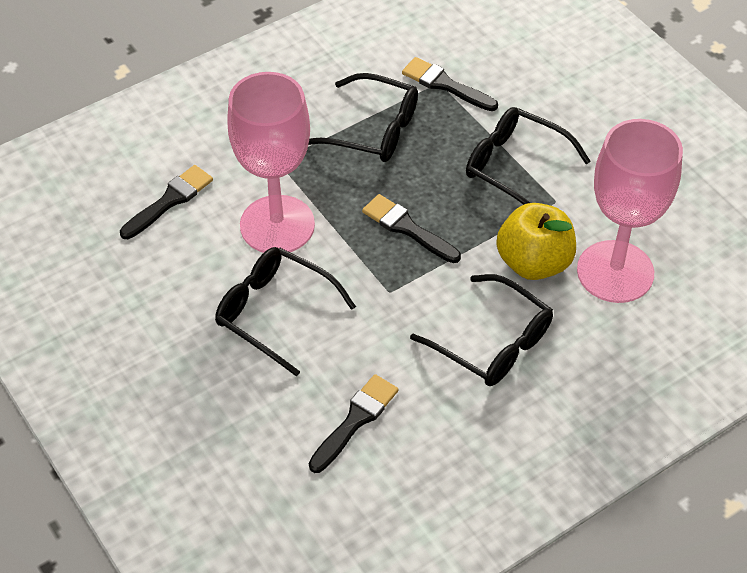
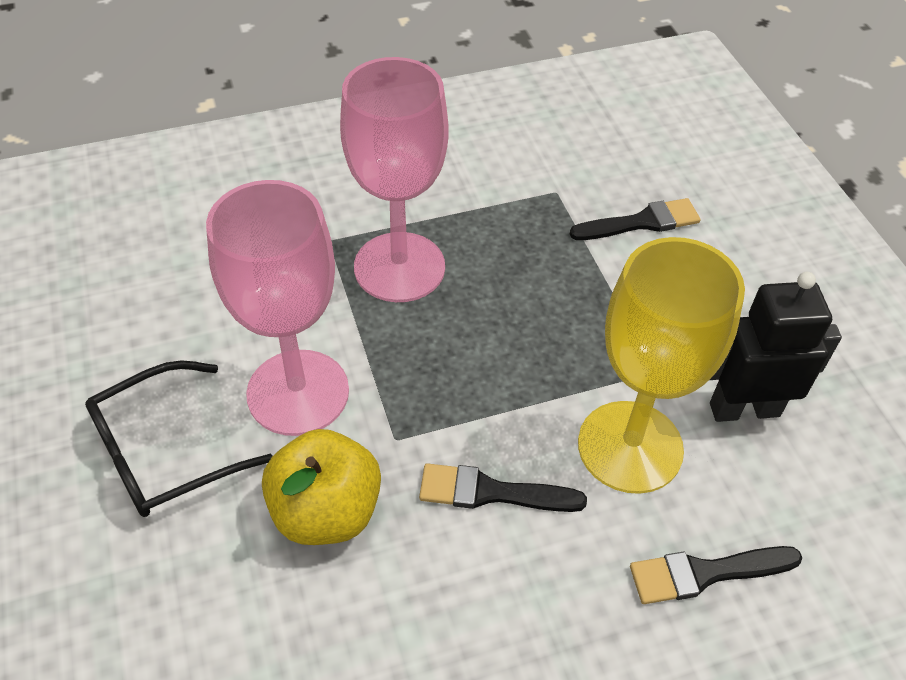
black brush: [120,165,213,239] [309,374,399,473] [362,194,461,263] [402,57,498,111] = 4 -> [419,463,587,512] [570,198,701,240] [630,546,802,604] = 3
black glasses: [215,247,356,377] [308,73,418,162] [410,274,553,386] [466,107,591,205] = 4 -> [85,360,272,517] = 1
black robot: none = 0 -> [710,272,842,422] = 1
yellow goblet: none = 0 -> [578,237,745,494] = 1

